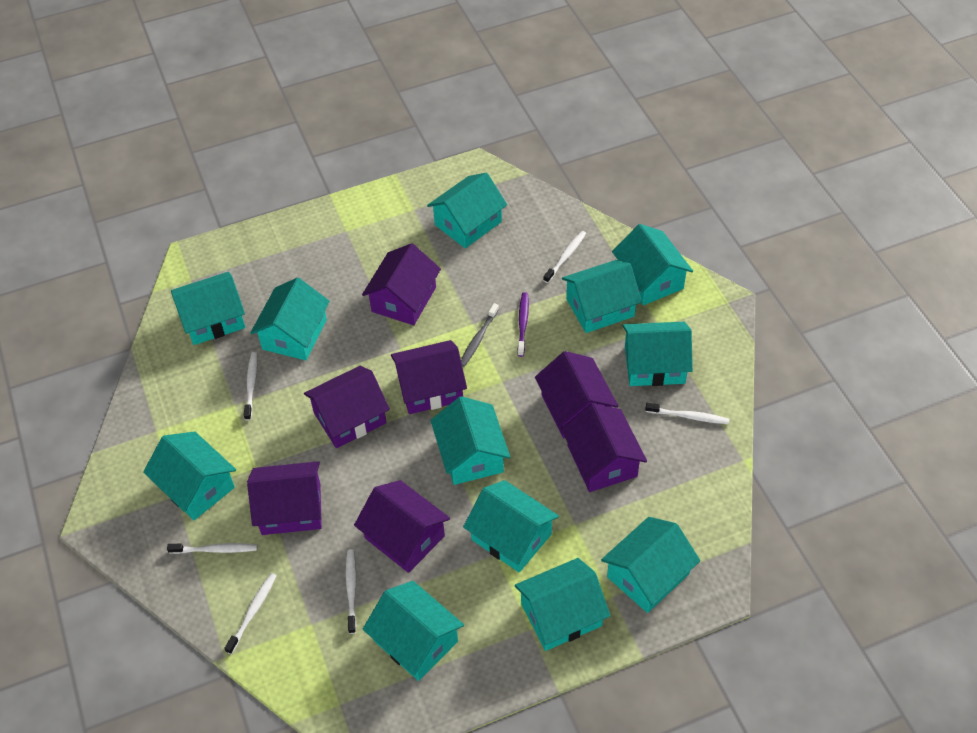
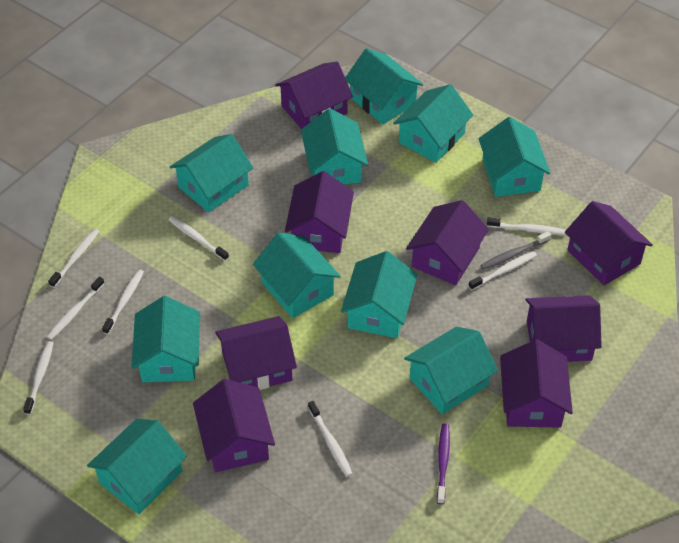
purple house: [247,461,322,535] [304,366,390,448] [354,480,450,573] [362,243,441,325] [391,340,467,414] [535,351,618,438] [561,403,647,492] = 7 -> [193,379,275,472] [215,316,297,390] [275,62,353,129] [285,171,354,253] [406,200,489,285] [500,339,573,427] [525,295,602,362] [565,201,653,286] = 8
turquoise house: [143,431,236,520] [171,272,245,345] [250,277,330,360] [363,581,464,681] [427,173,507,248] [430,396,510,485] [463,480,559,572] [515,558,611,651] [562,260,642,333] [601,517,700,613] [612,224,693,305] [623,322,693,386] = 12 -> [87,418,187,514] [131,296,200,382] [170,134,253,213] [253,232,341,318] [301,108,368,184] [341,251,418,338] [345,48,423,124] [393,84,473,163] [404,327,498,414] [478,117,551,197] = 10
white toothbrush: [167,543,258,554] [224,573,276,654] [244,352,258,421] [346,549,357,634] [543,231,586,283] [645,403,729,424] = 6 -> [23,341,54,415] [47,277,105,340] [48,229,99,288] [102,269,144,335] [169,216,229,261] [308,401,353,477] [468,251,537,290] [487,217,566,235] = 8

